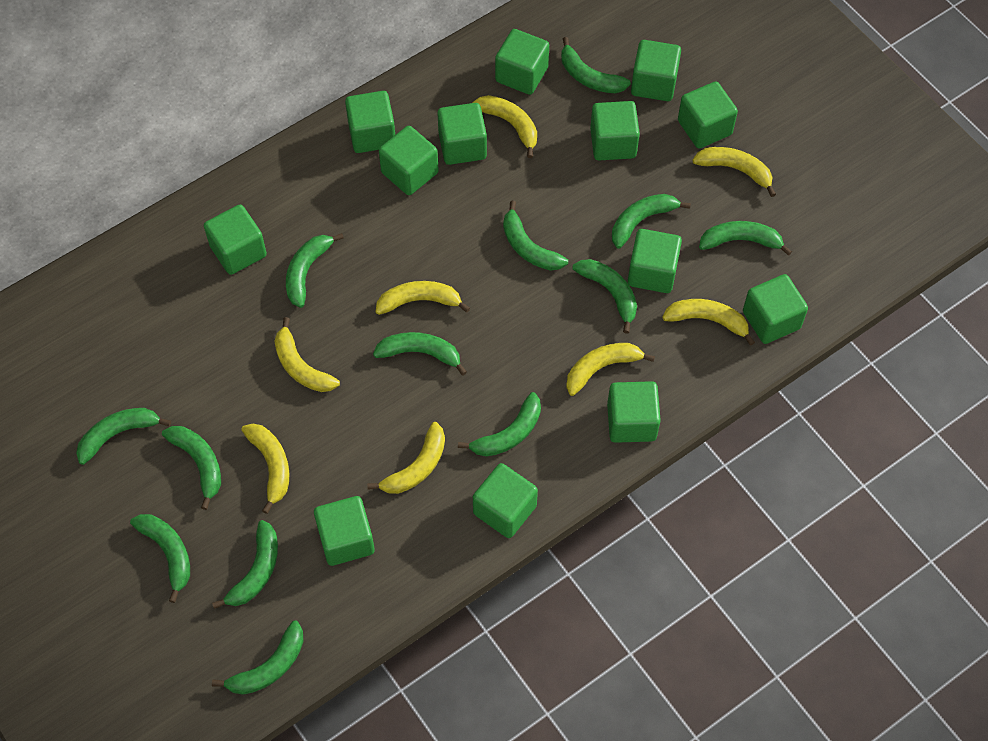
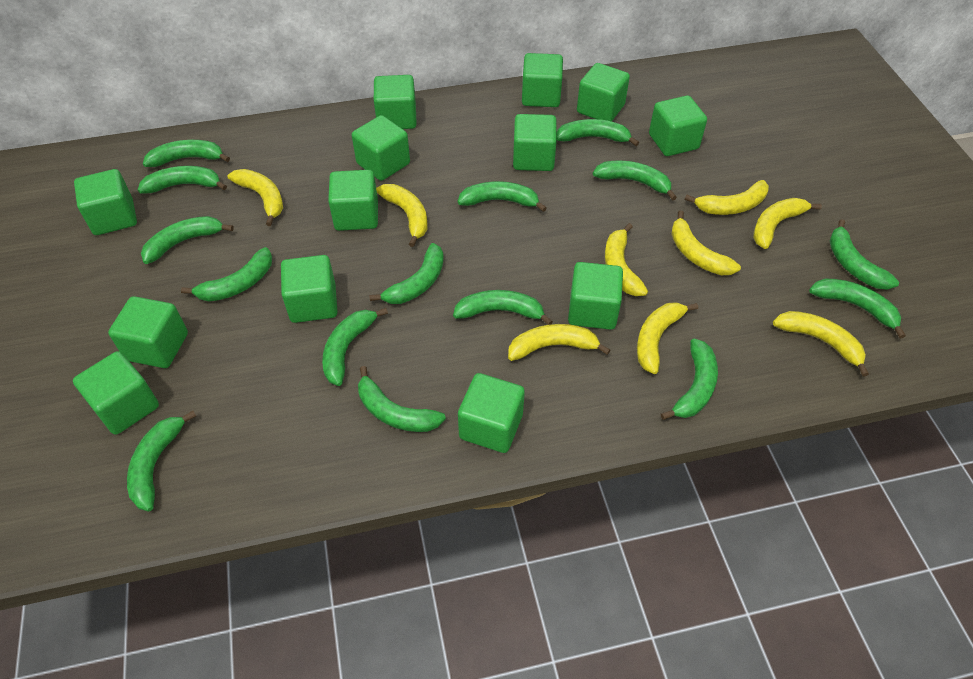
green banana: [76,408,171,465] [130,514,190,603] [162,426,221,510] [212,520,278,609] [212,620,304,695] [286,233,344,308] [373,332,467,375] [458,392,541,457] [503,201,568,271] [561,37,631,93] [573,259,637,334] [612,194,691,249] [699,221,792,256] = 13 -> [127,411,196,512] [138,166,227,193] [141,216,234,264] [143,140,230,167] [181,247,272,302] [322,308,388,386] [358,366,446,432] [369,243,444,304] [453,290,553,325] [458,181,547,212] [557,119,639,146] [593,160,677,201] [661,338,718,420] [809,279,906,338] [830,219,899,290] = 15
yellow banana: [241,424,289,514] [275,317,340,392] [367,422,445,494] [376,281,470,315] [472,95,537,158] [566,343,655,396] [662,299,755,346] [692,147,776,197] = 8 -> [227,169,283,226] [376,184,427,247] [508,324,610,361] [605,223,648,296] [637,302,698,374] [671,211,741,275] [685,180,769,215] [753,198,822,249] [773,311,869,377] = 9

